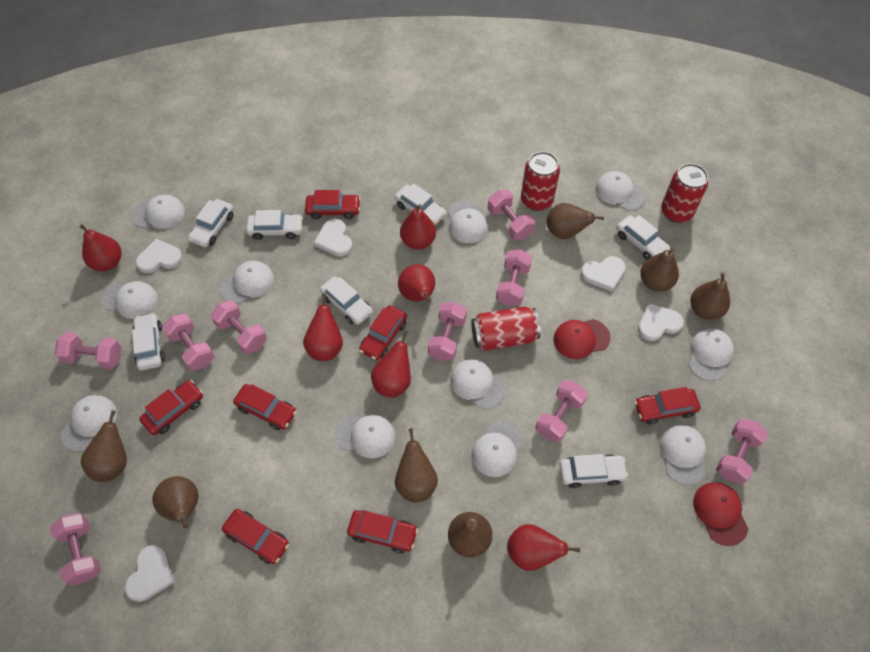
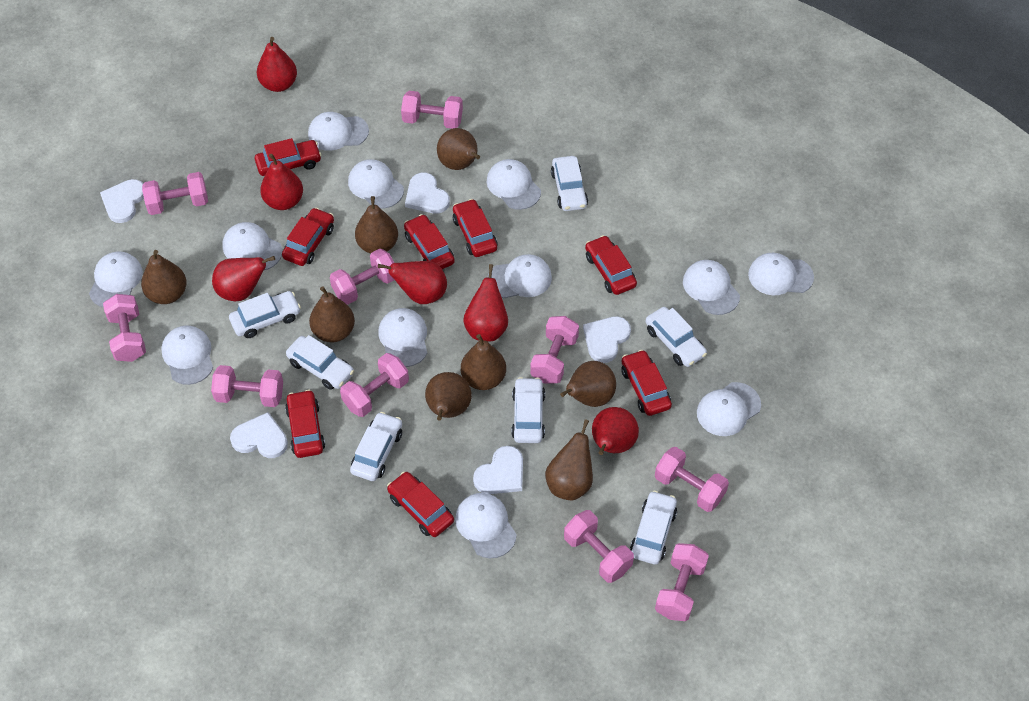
brown pear: [81,410,127,482] [152,476,198,528] [395,428,438,502] [448,512,492,558] [547,203,604,239] [640,248,679,292] [690,273,730,320] = 7 -> [141,250,187,304] [309,286,355,342] [355,196,398,254] [425,372,472,421] [437,128,480,170] [461,334,506,390] [545,419,593,500] [560,361,616,407] = 8
pink dumbbell: [50,513,101,586] [55,332,122,369] [162,313,214,371] [211,300,267,354] [428,302,467,361] [488,190,535,240] [496,249,532,306] [535,380,588,443] [716,419,768,484] = 9 -> [103,294,146,362] [142,172,208,215] [211,365,283,407] [330,248,395,305] [340,353,409,417] [401,91,463,129] [530,316,579,384] [564,510,634,583] [655,447,729,512] [655,543,709,621] = 10
red can: [471,306,541,351] [521,152,560,211] [661,164,708,223] = 3 -> none = 0
red cap: [554,319,611,359] [693,482,748,546] = 2 -> none = 0
red car: [139,380,203,435] [222,509,289,564] [233,384,297,430] [305,190,361,219] [347,510,418,553] [359,305,407,360] [634,387,701,424] = 7 -> [255,138,322,176] [282,208,334,266] [285,390,325,458] [387,471,454,537] [404,214,455,269] [453,199,497,257] [585,235,637,295] [621,350,672,416] = 8
white cap: [61,395,117,452] [102,281,158,319] [131,195,185,229] [220,261,274,304] [334,414,395,459] [448,200,488,243] [450,359,506,409] [472,420,524,477] [595,171,646,210] [659,425,706,485] [688,329,734,381] = 11 -> [89,252,143,307] [161,325,213,385] [222,222,282,270] [308,112,369,151] [348,159,404,209] [378,308,427,367] [455,493,517,558] [487,159,541,210] [487,254,552,298] [683,260,740,315] [697,382,761,436] [748,253,814,295] = 12

